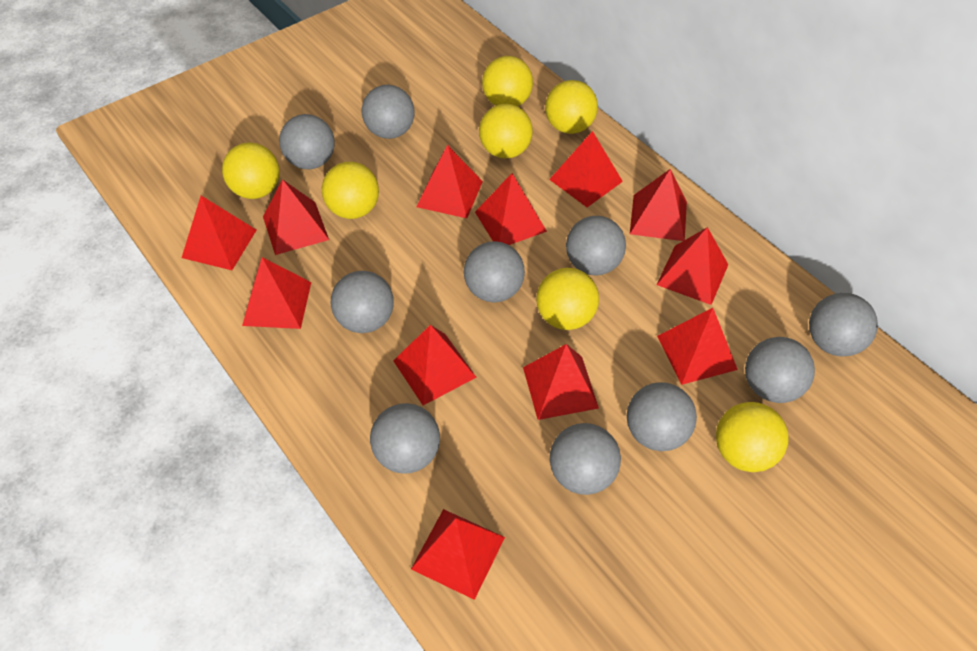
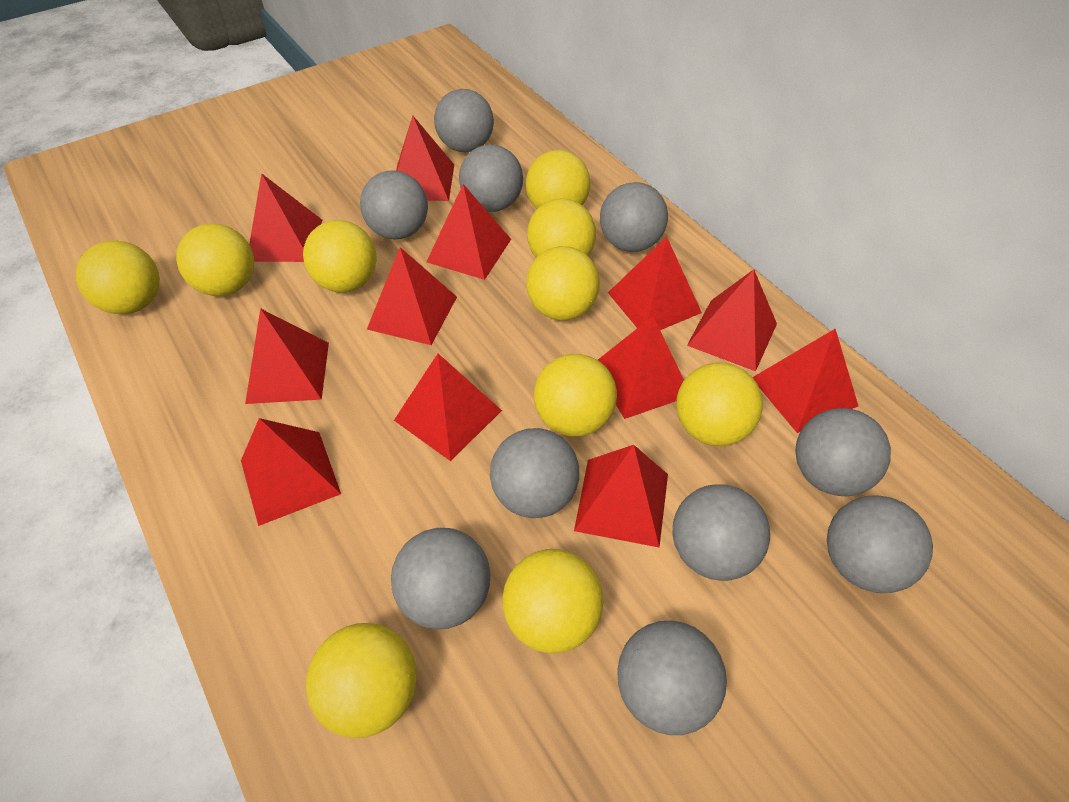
yellow ball: [222,142,280,199] [322,162,379,219] [479,104,533,159] [482,56,533,106] [536,268,599,330] [545,80,598,134] [716,402,788,472] = 7 -> [76,240,160,314] [176,224,254,296] [303,220,377,292] [306,623,417,738] [503,549,603,653] [526,150,590,209] [526,246,600,321] [527,198,596,258] [534,354,617,437] [676,362,763,446] = 10

